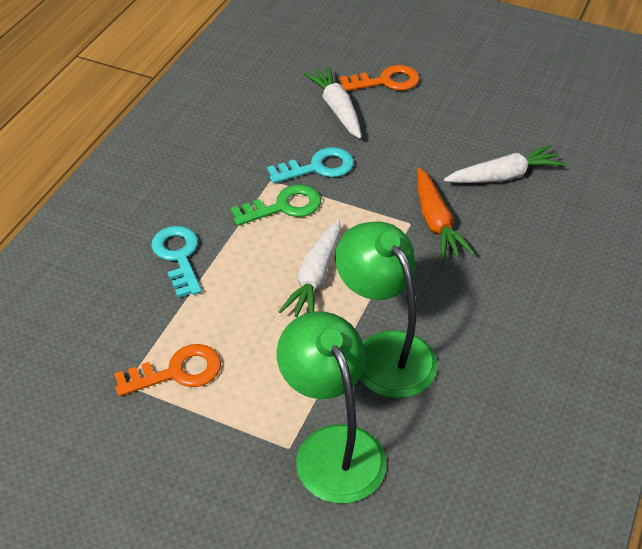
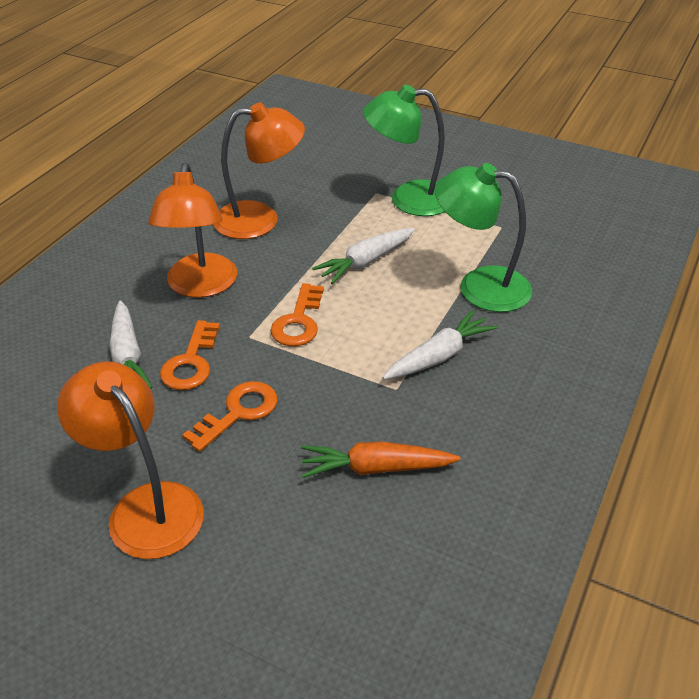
green key: [231,184,321,226] = 1 -> none = 0
orange key: [114,344,221,396] [340,65,420,91] = 2 -> [160,320,220,390] [182,381,277,452] [270,283,324,346] = 3
orange lamp: none = 0 -> [57,362,204,559] [148,163,237,298] [213,102,305,239] = 3
turquoise key: [151,226,202,298] [267,147,354,184] = 2 -> none = 0

